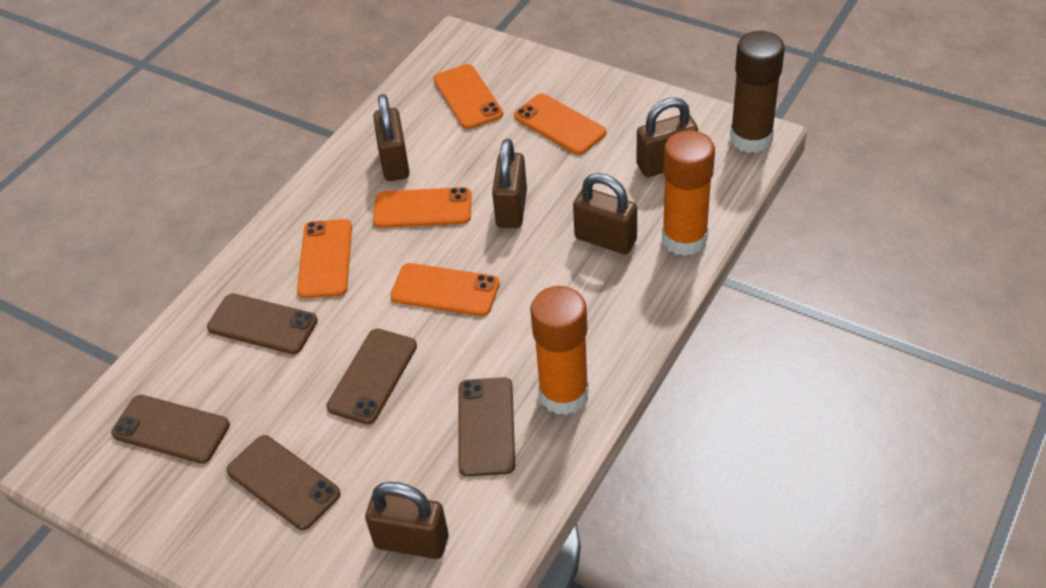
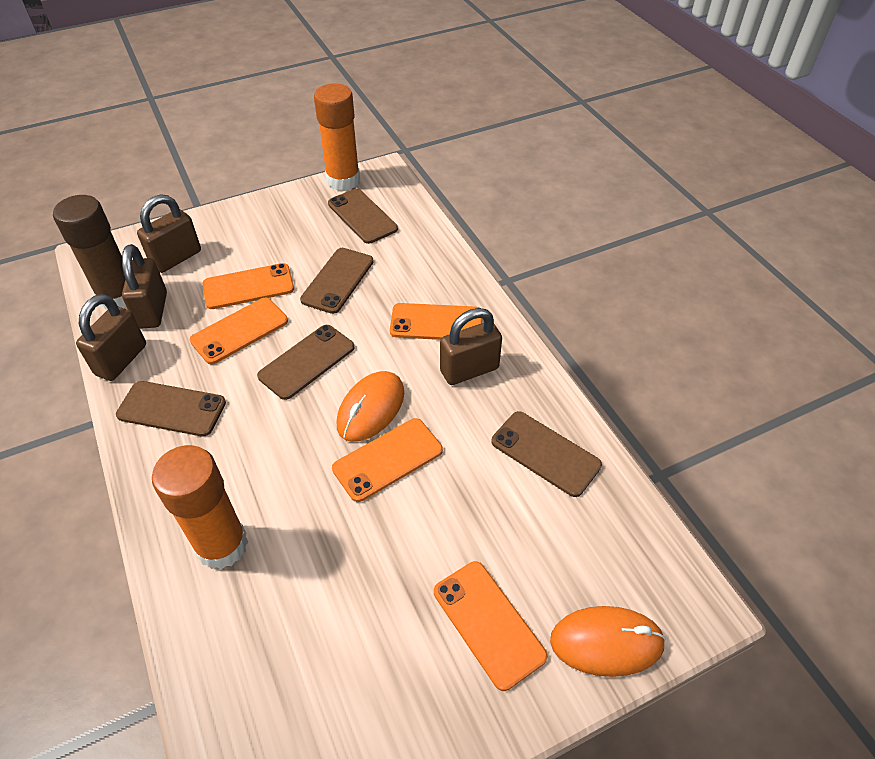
brown padlock: [365,482,449,559] [373,94,410,181] [492,139,527,228] [573,173,637,254] [636,98,698,177] = 5 -> [76,294,146,381] [122,244,167,329] [137,194,201,273] [440,308,502,385] = 4
orange mouse: none = 0 -> [337,371,404,442] [550,606,666,677] = 2

